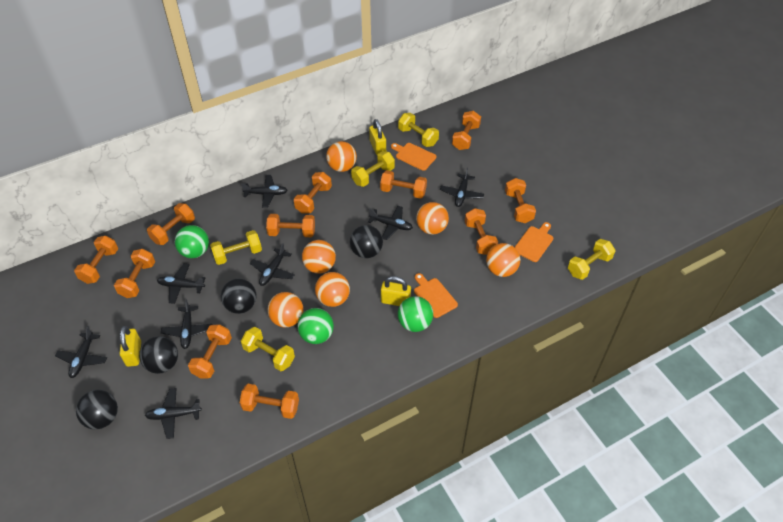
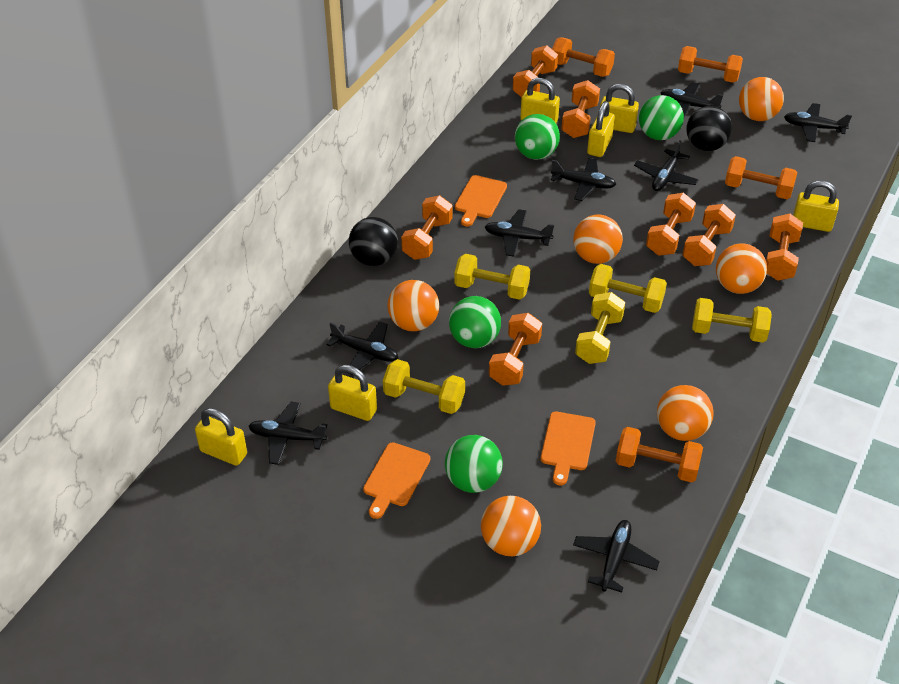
black ball: [76,390,118,429] [139,336,178,374] [221,279,256,314] [350,225,383,258] = 4 -> [349,217,398,266] [687,106,732,151] = 2
green ball: [175,225,209,258] [297,308,334,344] [398,296,433,332] = 3 -> [445,435,503,493] [449,296,501,348] [515,114,560,160] [639,95,684,140] = 4
yellow padlock: [120,326,141,367] [369,119,386,155] [381,276,411,306] = 3 -> [195,408,247,466] [328,365,377,421] [520,78,560,123] [587,101,615,157] [600,84,639,133] [793,181,839,232] = 6

